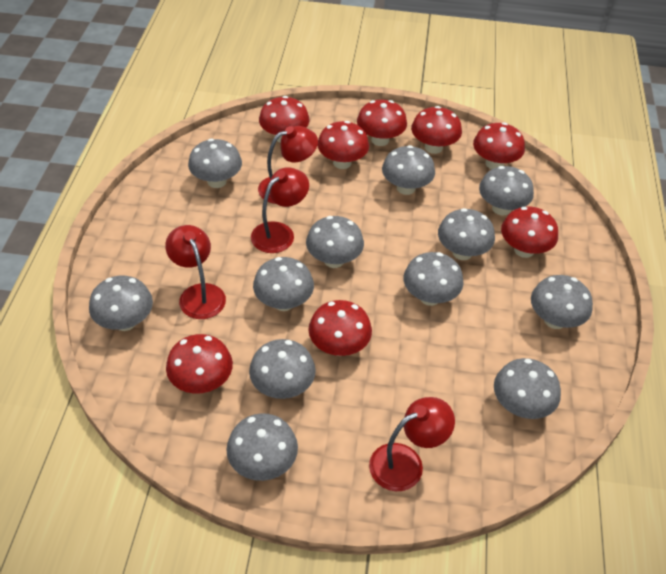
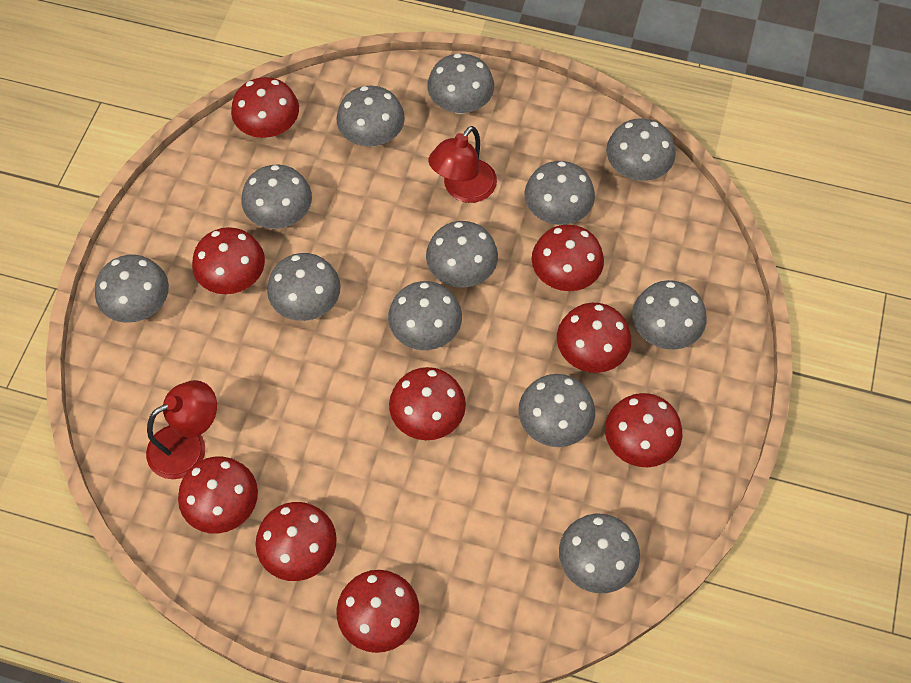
red lamp: [165,225,226,319] [251,167,309,253] [258,126,318,204] [369,397,455,491] = 4 -> [146,380,217,479] [429,126,497,203] = 2
red mushroom: [166,334,233,394] [259,96,310,143] [308,300,372,356] [317,121,369,169] [357,100,407,146] [411,106,462,154] [473,122,525,169] [501,207,558,258] = 8 -> [178,457,258,534] [192,227,265,294] [231,77,299,138] [256,502,337,581] [336,570,419,653] [389,367,466,440] [532,224,604,291] [557,303,631,373] [605,393,682,467] = 9

